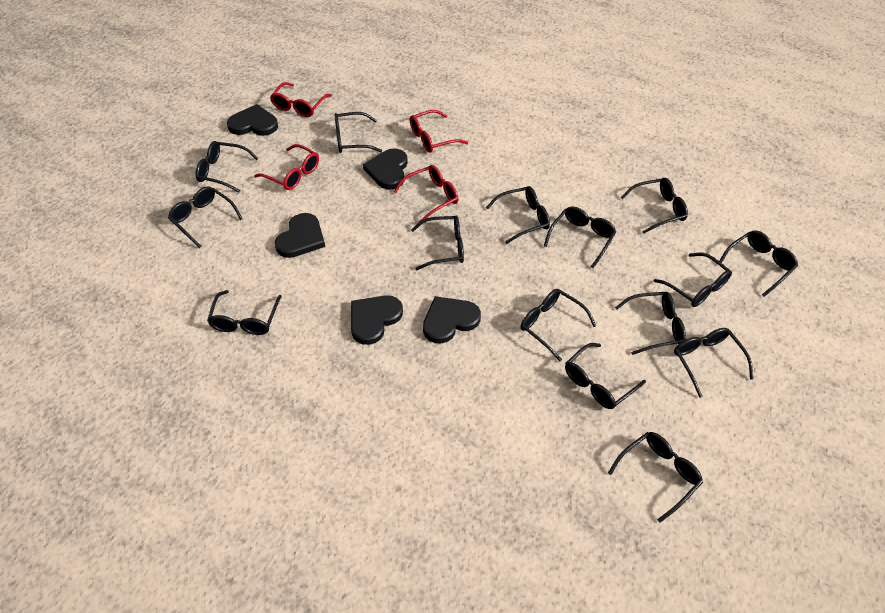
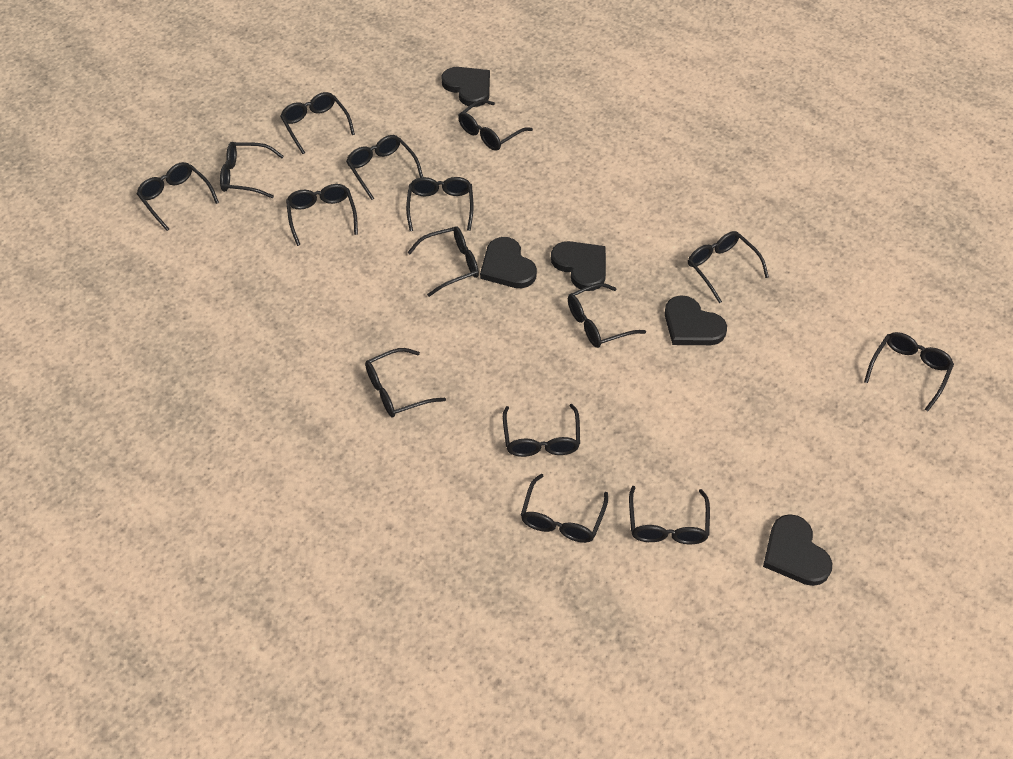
red glasses: [254,144,319,190] [270,82,332,117] [394,165,459,222] [410,110,468,153] = 4 -> none = 0

